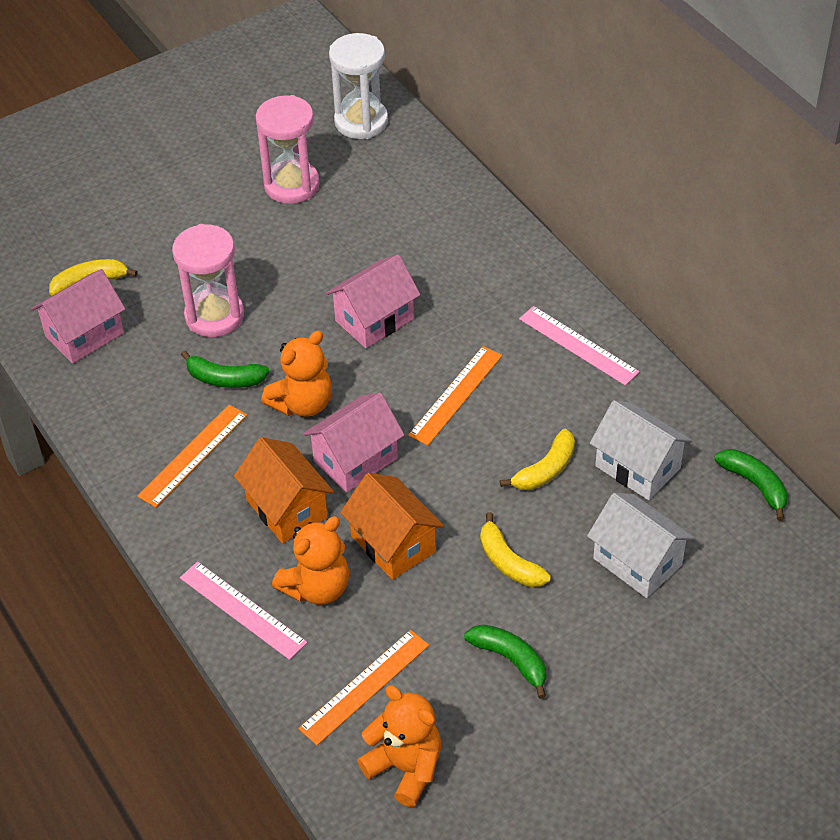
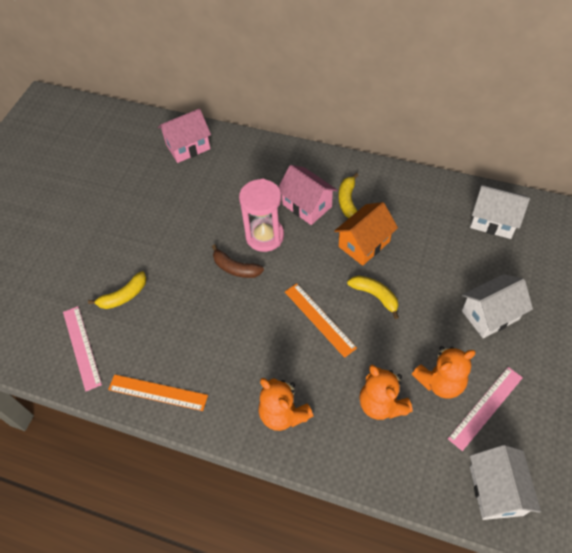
brown banana: none = 0 -> [212,244,264,278] = 1
green banana: [181,350,270,388] [464,624,546,699] [714,449,788,520] = 3 -> none = 0
orange house: [234,437,334,543] [340,473,444,580] = 2 -> [334,202,398,266] = 1
orange ruler: [137,405,247,508] [298,630,429,745] [408,346,502,446] = 3 -> [108,374,208,411] [285,283,357,358] = 2
pink hourglass: [172,224,244,337] [256,95,320,204] = 2 -> [239,179,284,252] = 1
pink house: [31,269,125,364] [303,393,404,492] [326,254,420,348] = 3 -> [158,109,211,163] [279,165,337,225] = 2
white hourglass: [329,33,388,139] = 1 -> none = 0
white house: [587,493,694,598] [590,400,692,500] = 2 -> [462,274,533,338] [470,184,530,239] [470,445,541,520] = 3

